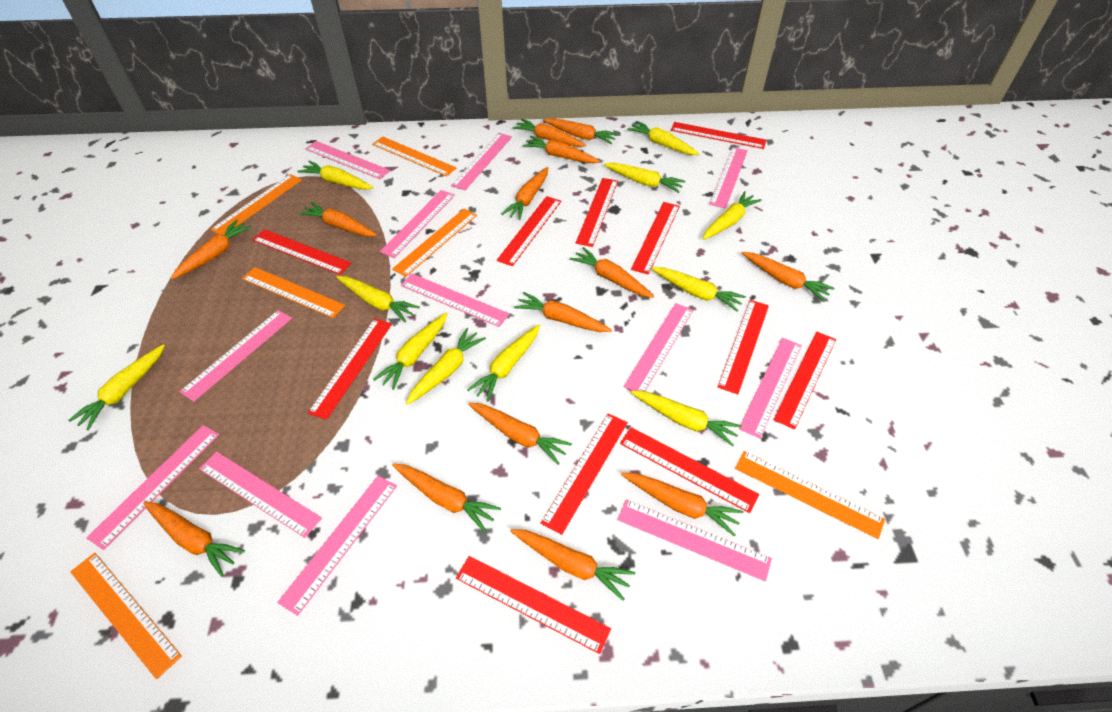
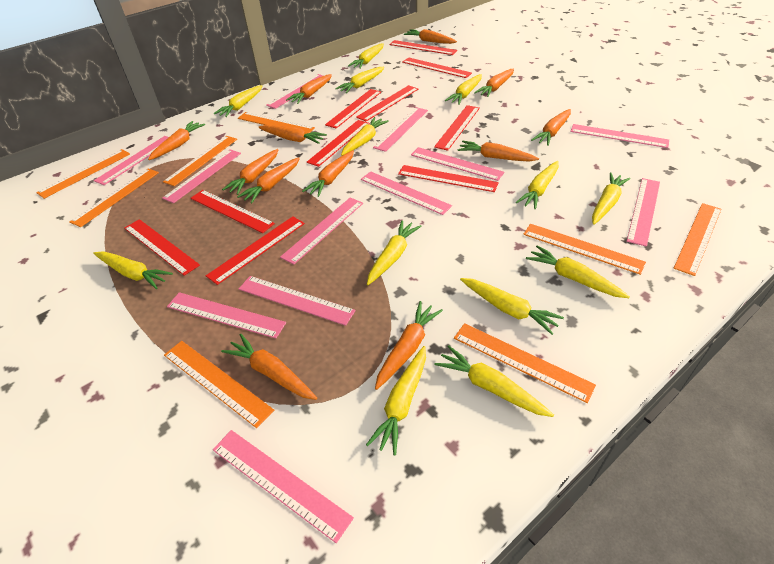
orange carrot: [143,502,245,577] [171,220,252,279] [298,202,377,237] [392,464,501,532] [468,403,572,465] [501,167,548,220] [510,529,635,601] [512,119,586,147] [514,292,612,332] [523,136,600,163] [543,118,618,144] [570,247,654,298] [621,473,743,536] [742,252,834,302] = 14 -> [148,121,205,160] [221,334,317,400] [222,149,278,195] [237,157,300,203] [258,125,327,144] [286,74,332,104] [302,150,354,197] [375,301,443,390] [404,29,457,44] [458,141,539,162] [474,68,514,97] [531,109,571,146] = 12
orange ruler: [70,553,182,679] [210,174,302,235] [242,267,345,318] [372,137,456,177] [392,209,477,277] [735,451,885,539] = 6 -> [36,149,130,199] [69,168,159,227] [163,136,237,186] [164,341,274,428] [238,112,315,134] [454,323,596,403] [523,224,646,275] [673,203,721,276] = 8
red ruler: [253,229,352,275] [308,319,392,420] [456,556,611,654] [497,196,561,266] [541,413,628,535] [576,178,618,247] [620,427,759,513] [631,202,680,275] [671,122,766,149] [718,300,769,394] [774,332,836,430] = 11 -> [124,219,200,276] [191,190,275,233] [206,216,305,285] [306,120,370,167] [325,89,381,128] [356,85,418,121] [389,40,457,55] [398,165,499,192] [402,57,472,78] [434,105,480,151] = 10
yellow carrot: [68,344,165,430] [297,161,373,190] [336,276,420,322] [373,313,447,390] [406,328,486,405] [467,324,540,402] [604,163,685,193] [627,121,699,155] [631,391,742,446] [651,267,746,312] [703,191,762,240] = 11 -> [93,251,173,289] [214,85,262,117] [335,67,384,93] [341,117,389,156] [348,43,384,69] [366,346,426,456] [367,220,421,285] [434,345,554,417] [445,74,482,105] [460,278,564,335] [515,161,559,209] [526,245,630,298] [592,172,631,225] = 13

